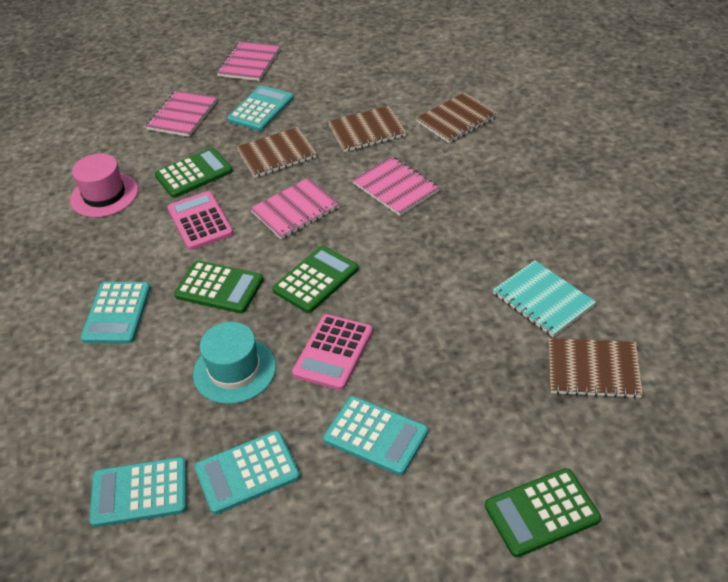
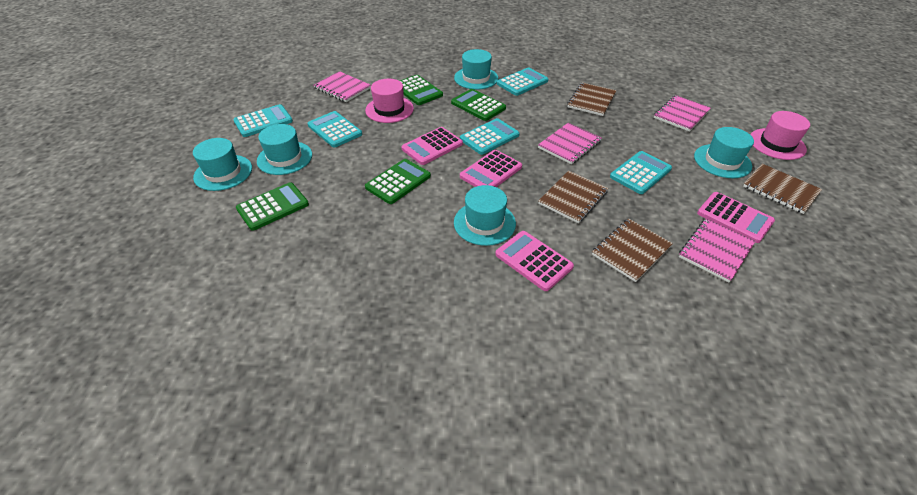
pink calculator: [168,191,234,250] [292,314,373,390] = 2 -> [401,127,463,165] [460,150,522,187] [495,231,574,291] [697,192,775,243] = 4
pink hat: [70,153,138,218] = 1 -> [365,79,414,123] [750,111,810,160] = 2
turquoise hat: [193,322,276,404] = 1 -> [193,138,252,191] [257,124,312,175] [454,49,498,89] [454,185,516,246] [694,127,754,178] = 5
turquoise notebook: [493,260,596,337] = 1 -> none = 0

